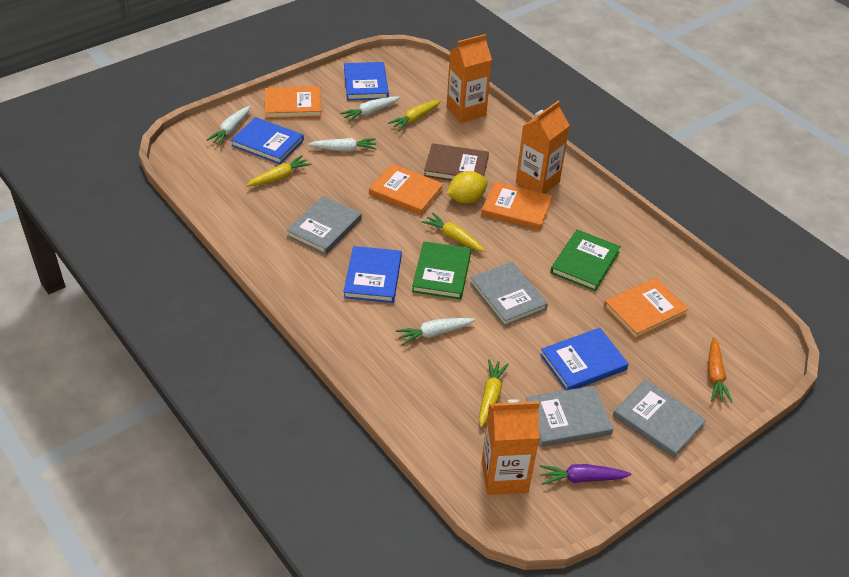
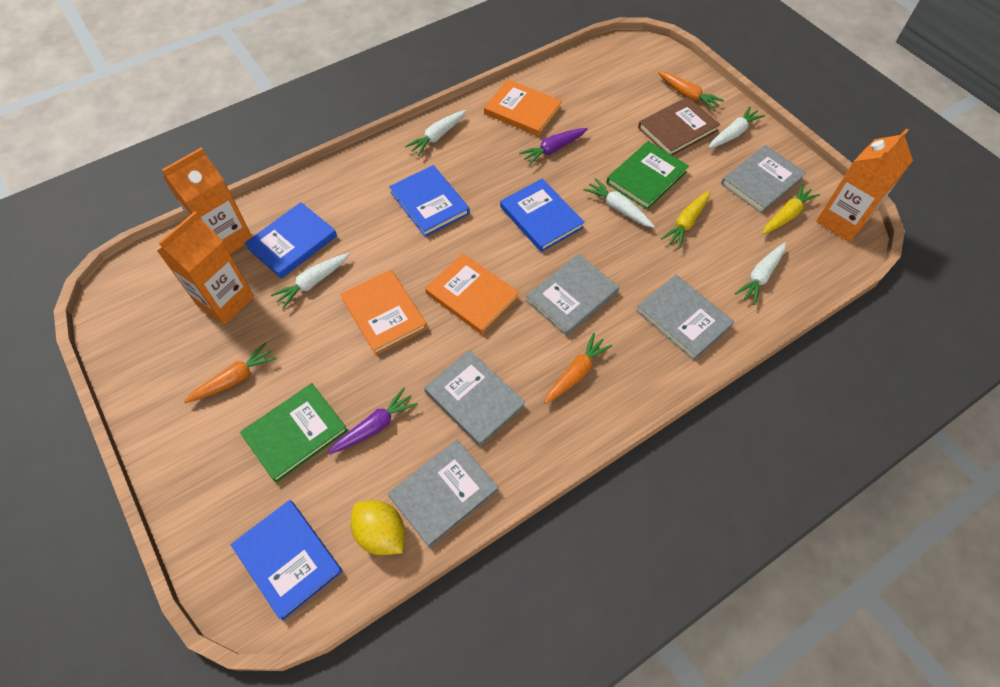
grey book: [286,196,362,255] [470,262,548,327] [526,386,613,447] [613,379,706,458] = 4 -> [388,440,499,548] [424,350,525,446] [526,254,619,336] [636,274,734,361] [721,145,806,213] = 5
orange book: [265,86,322,119] [369,164,444,215] [481,181,552,230] [603,278,689,339] = 4 -> [340,270,427,355] [425,253,519,335] [484,79,562,137] = 3
orange carrot: [708,337,732,403] = 1 -> [184,343,277,403] [544,333,612,404] [658,71,724,111] = 3
purple carrot: [540,464,632,485] = 1 -> [328,388,418,454] [519,128,588,165] = 2
white carrot: [207,106,250,145] [308,138,377,152] [340,96,400,122] [396,318,475,345] = 4 -> [271,253,350,309] [405,110,466,156] [583,178,655,228] [709,106,765,148] [735,243,786,305] = 5
yellow carrot: [246,155,311,186] [388,100,441,131] [422,213,486,252] [479,359,509,427] = 4 -> [661,190,710,249] [762,184,820,234] = 2

